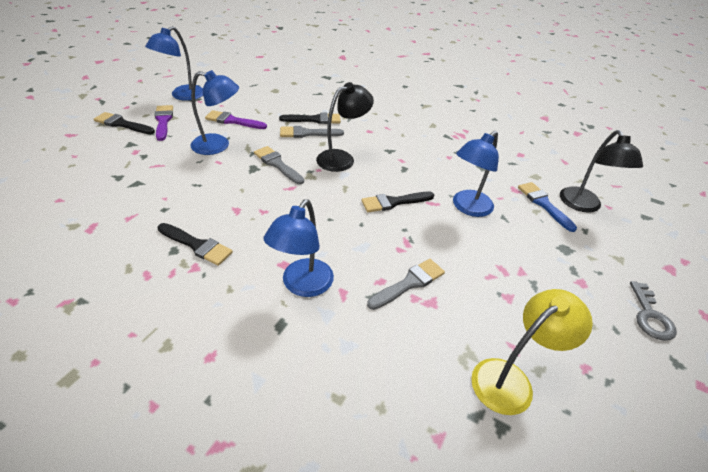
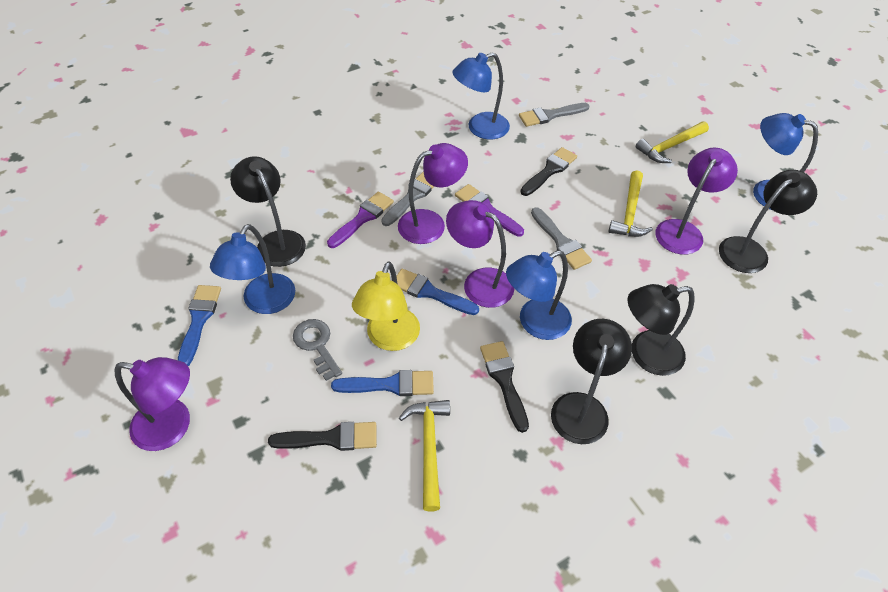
black brush: [94,112,155,134] [158,223,233,266] [279,113,341,124] [361,192,434,212] = 4 -> [268,422,377,451] [480,341,529,433] [520,147,577,196] = 3
black lamp: [316,82,374,172] [560,130,643,213] = 2 -> [230,156,306,267] [551,319,632,444] [627,284,695,376] [719,170,817,273] = 4
blue brush: [518,182,577,232] = 1 -> [178,285,221,366] [331,370,434,396] [396,269,479,315] = 3
purple lamp: none = 0 -> [115,357,190,451] [398,143,468,244] [446,200,514,308] [655,148,738,255] = 4
yellow hammer: none = 0 -> [399,400,450,512] [608,170,653,237] [636,121,709,163] = 3

